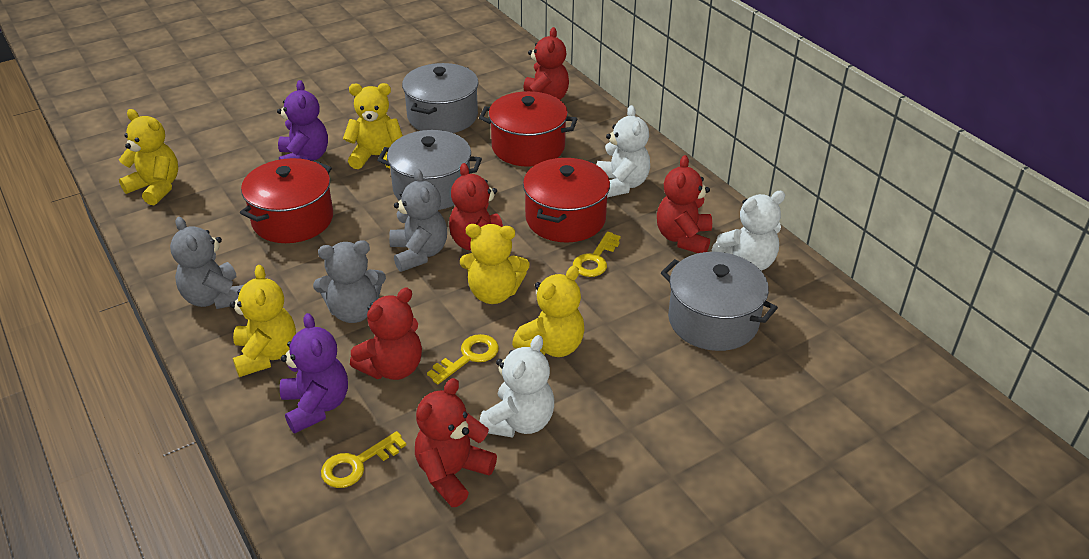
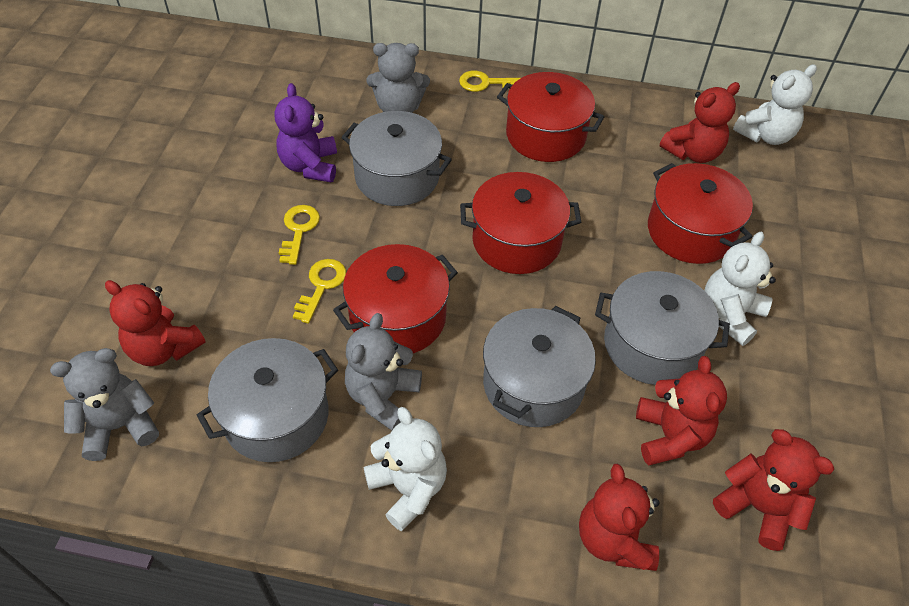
grey pot: [377,130,482,210] [402,63,479,133] [661,252,778,351] = 3 -> [197,338,338,462] [341,111,452,206] [483,306,596,427] [595,271,730,385] = 4
purple teddy bear: [277,80,328,161] [280,313,348,433] = 2 -> [275,83,337,182] = 1
red pot: [240,158,333,243] [479,91,577,167] [523,158,610,243] = 3 -> [333,244,458,353] [460,172,581,274] [497,72,604,162] [648,163,753,264] = 4
yellow teddy bear: [119,109,178,205] [230,265,296,377] [343,83,403,169] [460,224,529,304] [512,266,584,357] = 5 -> none = 0

